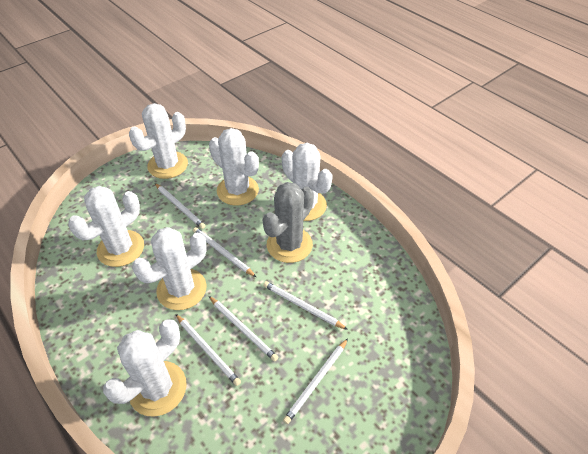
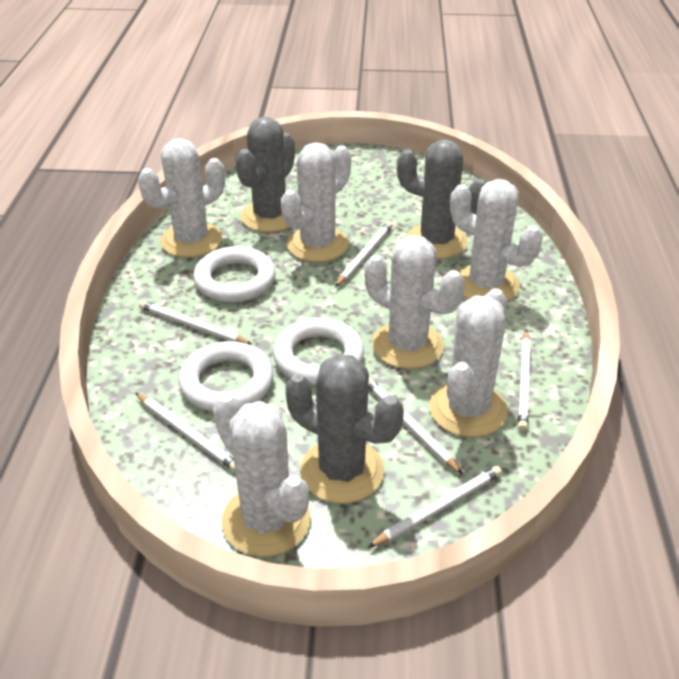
grey cactus: [263,182,314,263] = 1 -> [236,117,295,232] [285,354,404,504] [397,140,485,259] = 3
white ring: none = 0 -> [179,341,273,412] [193,246,275,302] [273,318,364,385] = 3

